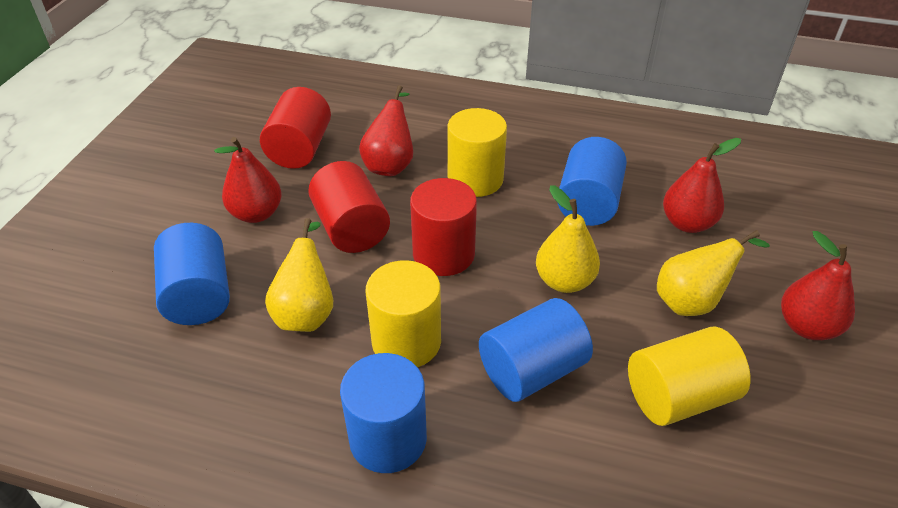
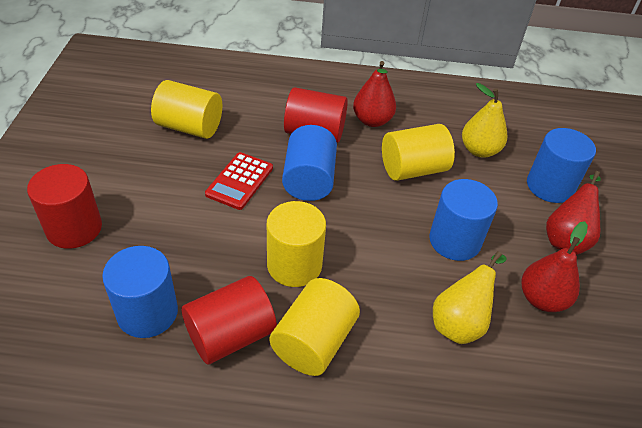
red calculator: none = 0 -> [205,152,273,210] = 1
red pear: [214,137,282,223] [359,85,413,176] [663,138,741,233] [781,231,855,340] = 4 -> [353,61,396,127] [521,221,588,312] [546,171,601,255] = 3
yellow cylinder: [366,260,441,367] [448,108,507,197] [628,327,751,426] = 3 -> [151,80,222,139] [267,201,326,287] [270,278,360,376] [382,124,455,181] = 4
yellow pear: [265,218,333,332] [536,185,600,293] [657,230,770,316] = 3 -> [433,251,507,344] [462,83,507,157] = 2

